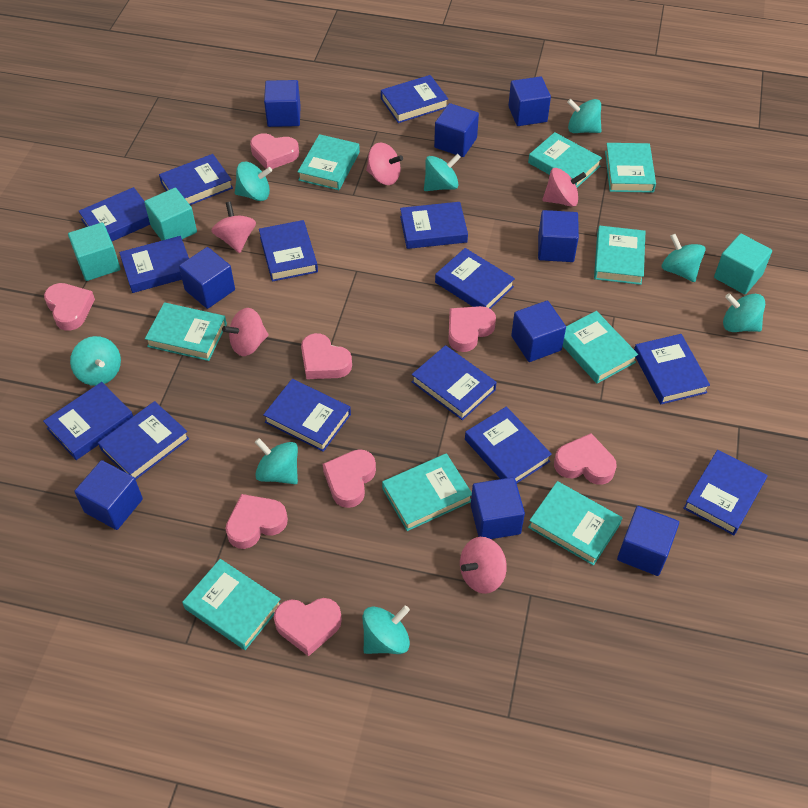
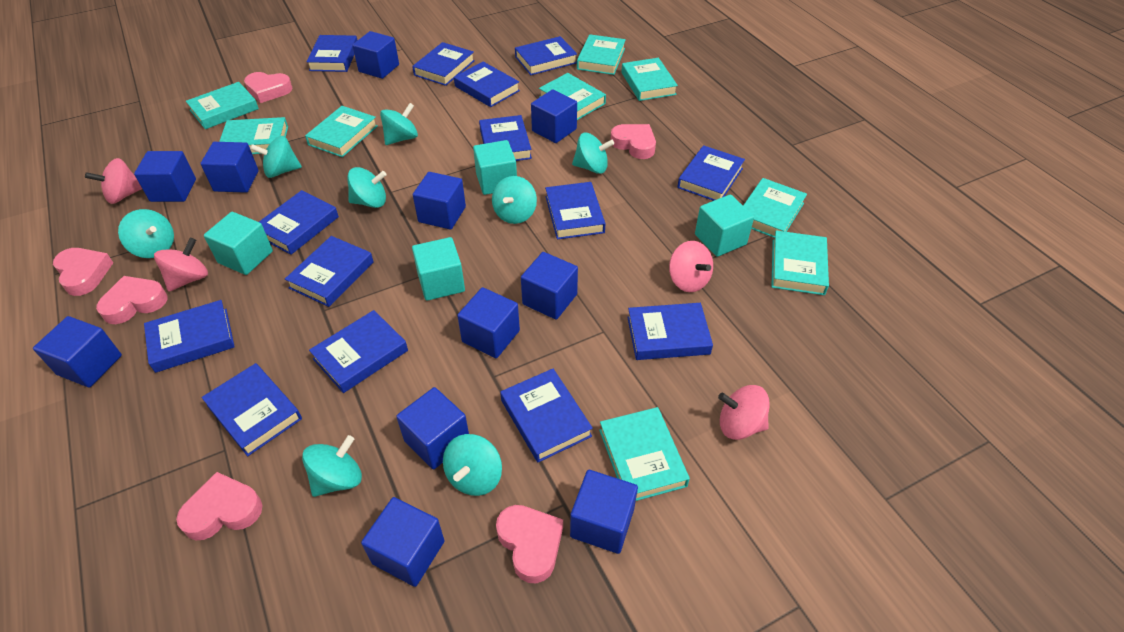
blue cube: [74,460,143,530] [179,247,235,309] [264,80,301,127] [434,103,479,157] [471,477,525,539] [508,76,551,126] [511,300,566,362] [538,210,579,262] [617,506,679,576] = 9 -> [33,316,122,387] [134,151,196,202] [200,142,259,193] [352,31,399,79] [361,497,444,587] [396,387,469,469] [413,172,466,230] [457,287,520,358] [521,252,578,320] [531,89,577,143] [570,470,638,554] = 11
pink heart: [44,283,95,331] [225,494,288,549] [250,133,299,169] [274,598,342,656] [301,333,352,379] [323,449,376,508] [448,306,496,352] [554,433,617,485] = 8 -> [53,248,113,296] [96,276,167,324] [176,472,263,540] [244,72,292,103] [496,505,563,583] [611,124,656,159] = 6
pink spinning top: [211,202,256,253] [222,308,269,356] [366,142,403,185] [460,537,507,594] [542,168,586,207] = 5 -> [85,158,142,204] [154,238,208,292] [669,241,713,292] [718,385,770,440] = 4
turquoise cube: [68,222,120,281] [144,188,197,240] [714,233,772,294] = 3 -> [204,212,273,275] [412,237,465,301] [473,140,517,195] [695,194,754,257] = 4

